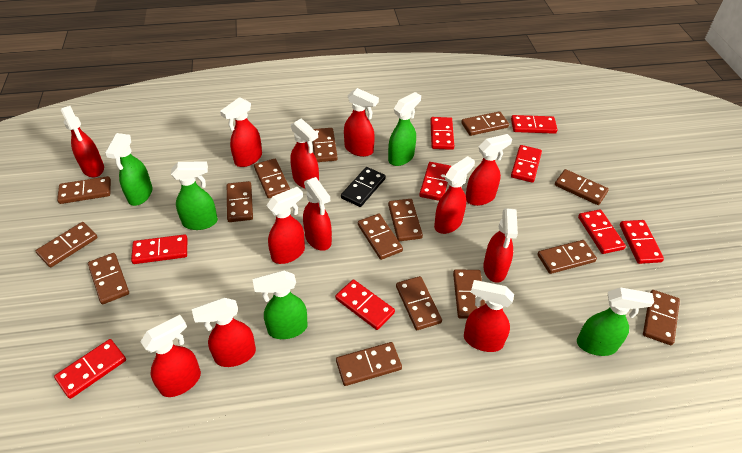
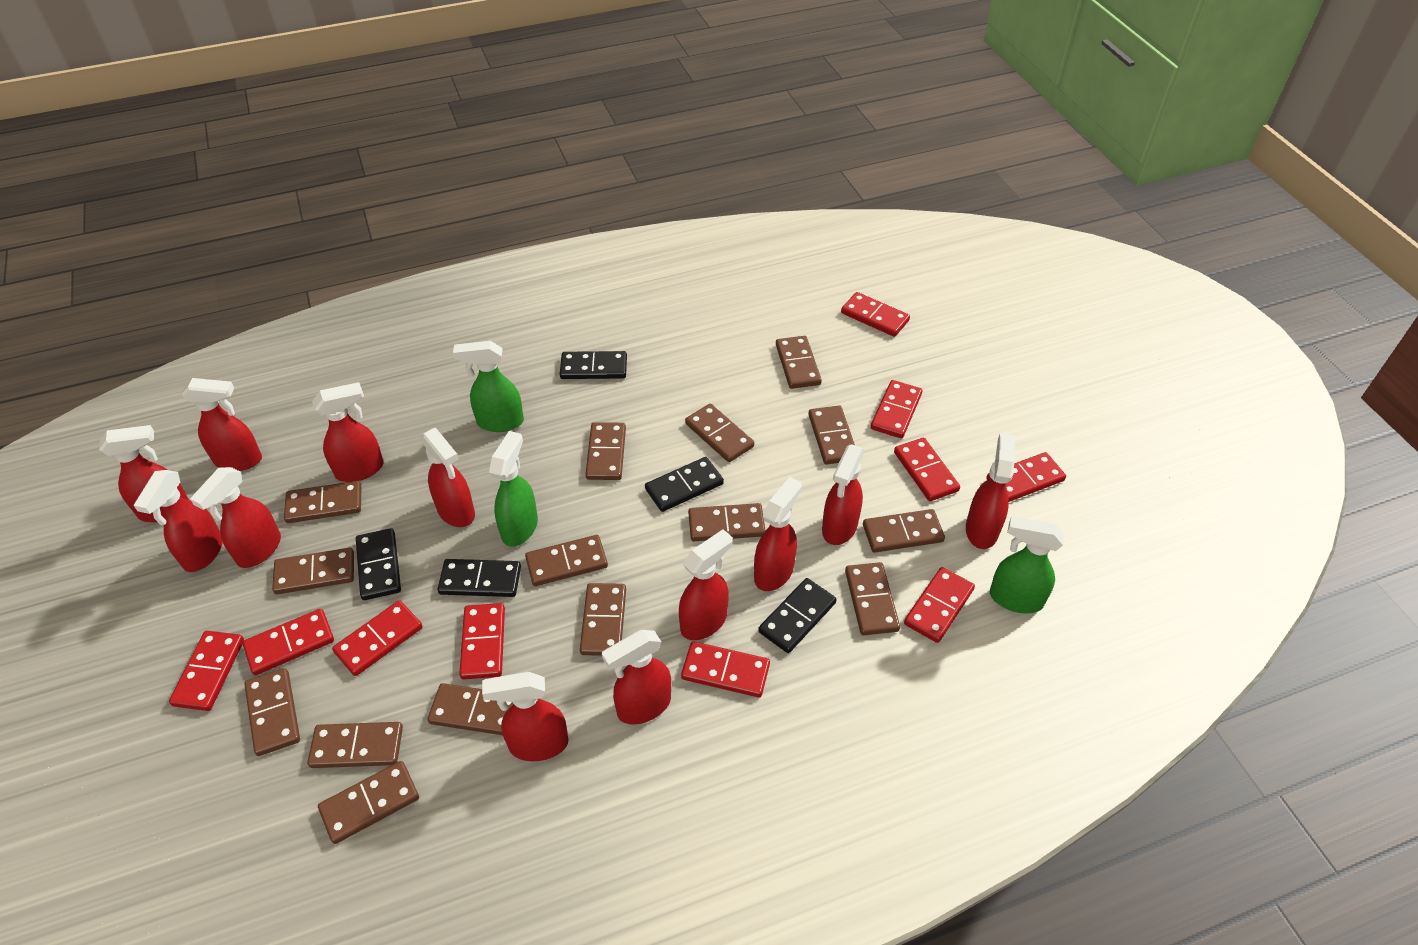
black domino: [341,167,386,207] = 1 -> [356,528,401,600] [438,559,521,597] [560,351,627,379] [645,457,724,512] [758,578,837,653] = 5
green spray bottle: [105,133,152,206] [171,162,218,230] [252,270,308,339] [388,92,421,166] [577,287,654,356] = 5 -> [453,341,524,432] [489,431,538,547] [990,516,1065,613] = 3
red domino: [54,339,126,399] [131,234,187,264] [335,279,395,330] [419,162,451,201] [430,117,454,150] [511,115,558,134] [511,145,542,183] [578,209,626,254] [620,220,664,264] = 9 -> [169,631,244,711] [243,609,334,675] [332,600,423,676] [459,603,505,679] [681,641,770,697] [841,292,910,337] [871,380,922,438] [894,438,960,501] [904,567,975,643] [986,452,1066,502] = 10

